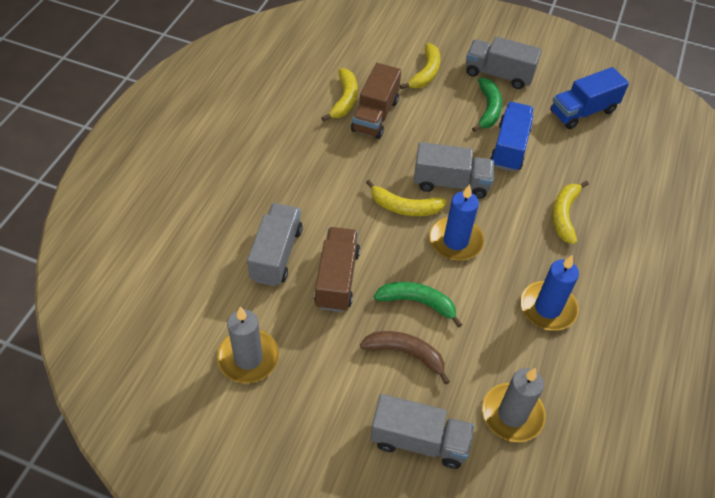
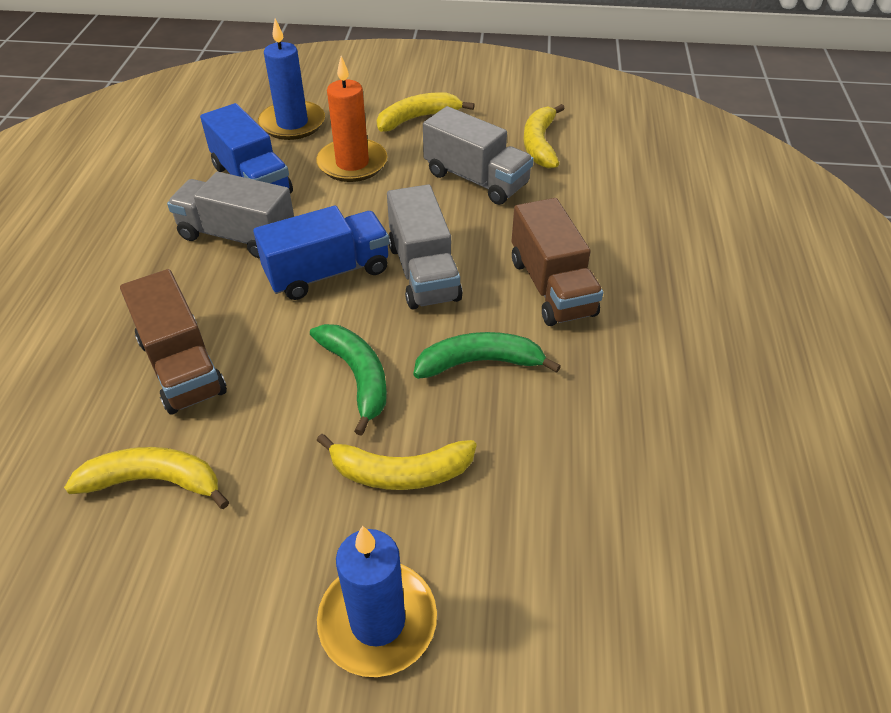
brown banana: [360,331,450,385] = 1 -> none = 0
grey candle: [217,307,279,383] [482,368,546,442] = 2 -> none = 0
grey truck: [247,203,303,286] [370,394,474,469] [414,142,494,199] [466,36,542,89] = 4 -> [167,172,294,259] [387,185,463,309] [423,106,534,205] = 3
orange candle: none = 0 -> [316,56,387,182] = 1

